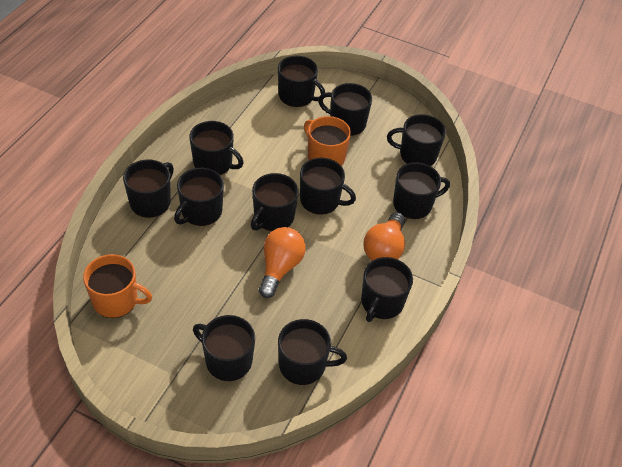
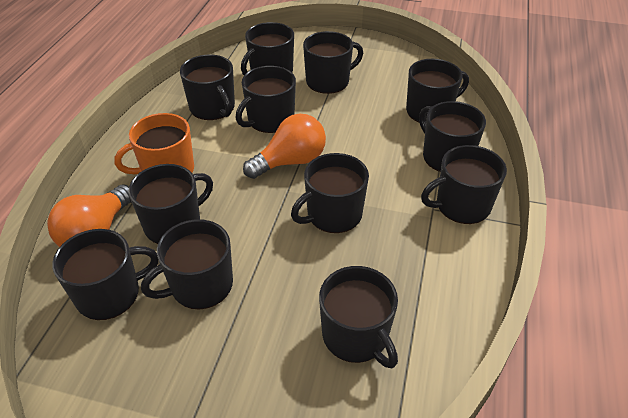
orange mug: [83,254,152,318] [304,116,351,166] = 2 -> [114,113,194,174] = 1

